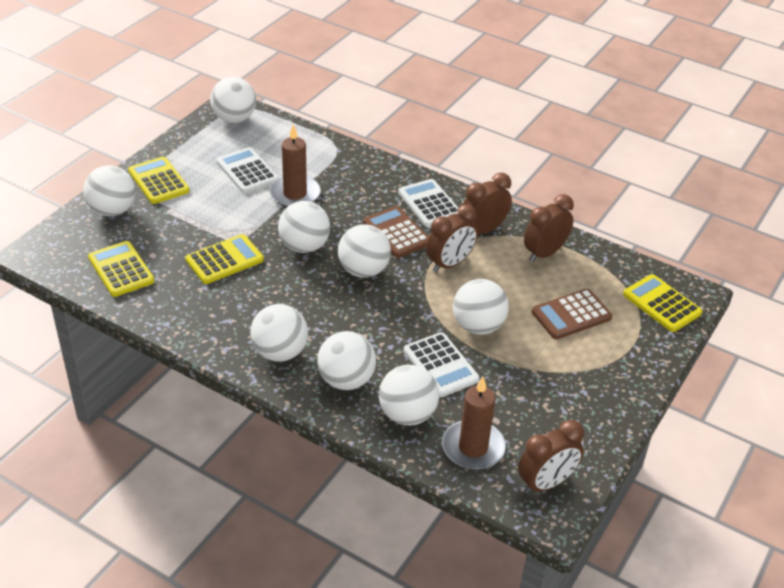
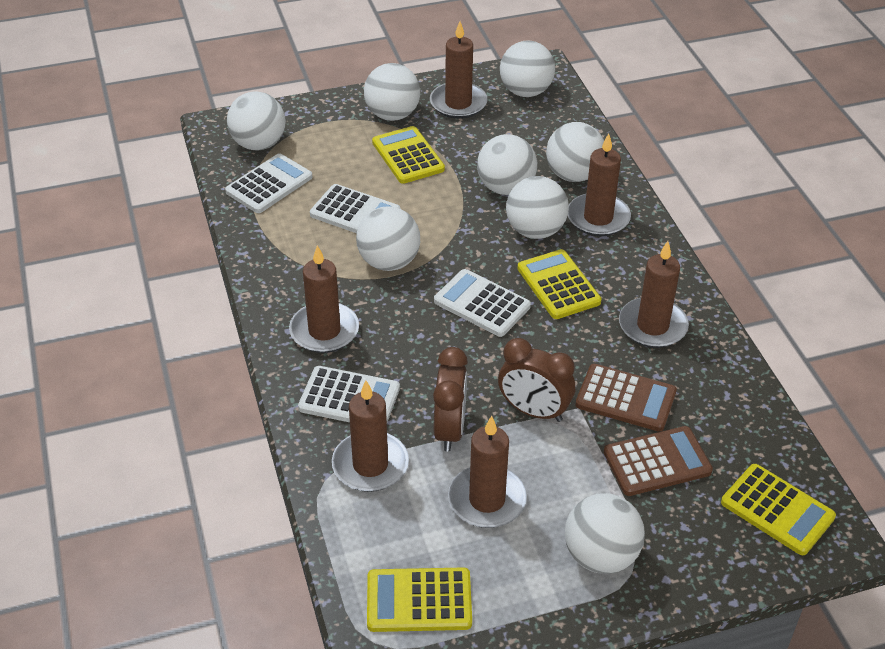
brown candle: [269,124,321,207] [442,376,506,470] = 2 -> [289,245,359,353] [332,381,409,492] [430,21,488,119] [448,416,527,528] [568,133,631,236] [619,241,689,348] = 6
brown clock: [426,204,478,272] [463,173,512,234] [518,420,584,494] [524,194,574,262] = 4 -> [433,347,468,452] [498,338,575,422] = 2
white calculator: [216,147,279,194] [398,179,459,227] [404,332,480,397] = 3 -> [225,153,312,213] [298,366,400,422] [310,184,400,233] [434,269,531,337] = 4

